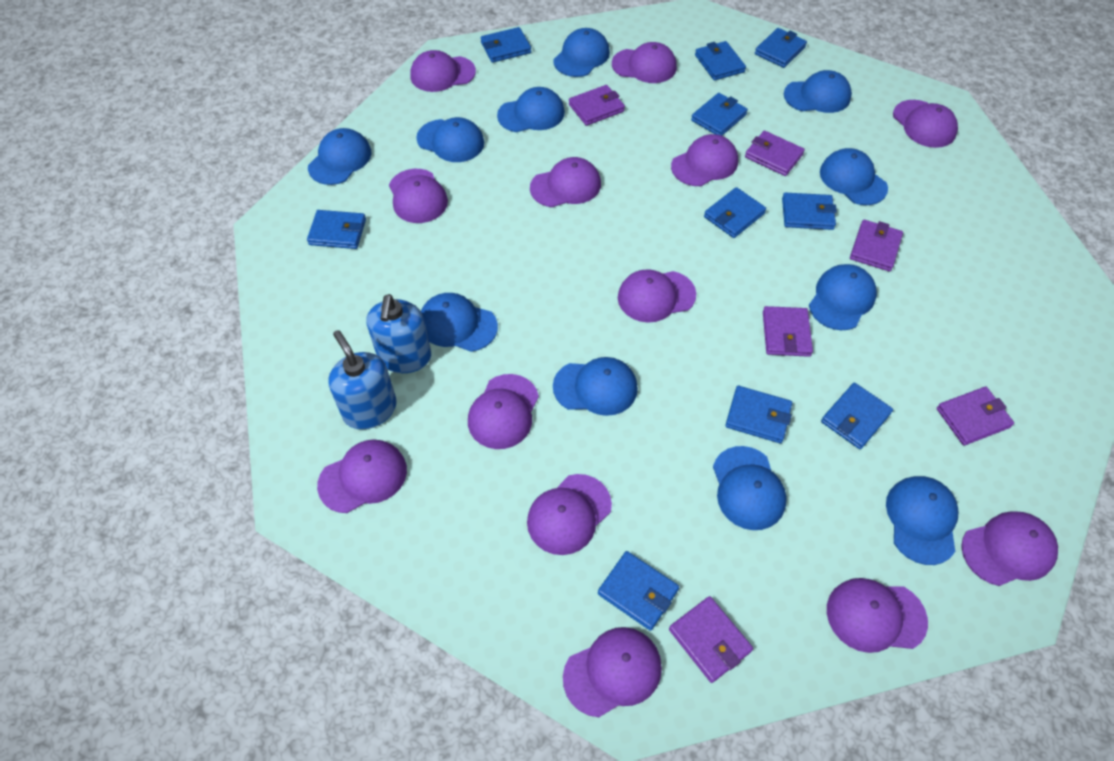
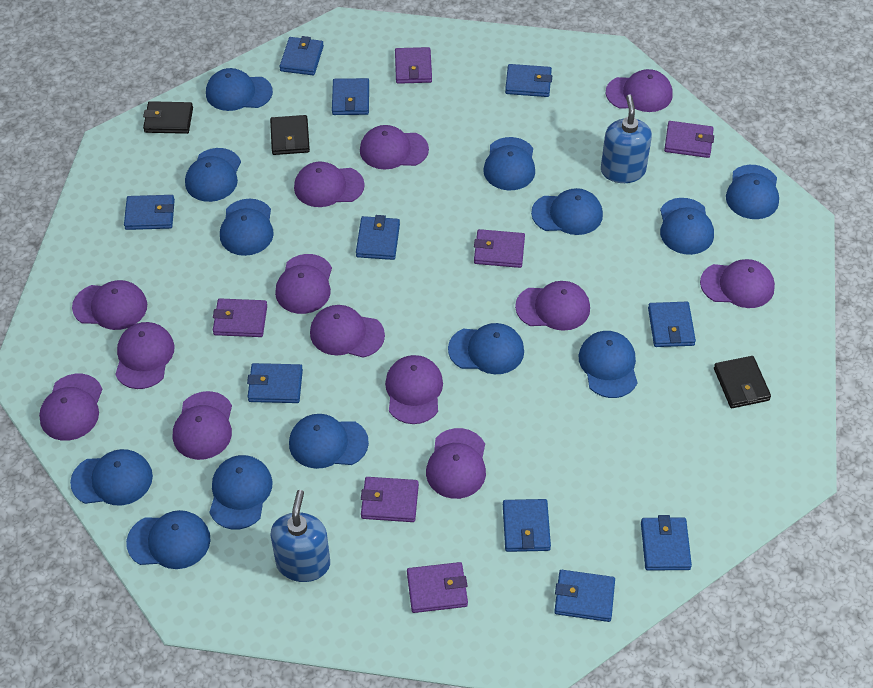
black wallet: none = 0 -> [143,101,193,134] [270,115,310,155] [714,356,771,408] = 3
blue cap: [308,128,372,185] [416,117,484,162] [421,293,498,352] [497,87,565,132] [553,28,610,77] [553,357,638,416] [713,446,787,530] [784,70,852,113] [809,264,877,330] [820,148,888,205] [886,476,958,565] = 11 -> [70,449,153,506] [126,510,211,569] [185,148,241,202] [206,68,273,111] [210,455,273,530] [220,199,274,256] [289,414,369,469] [448,323,524,374] [483,137,535,190] [531,188,603,235] [579,331,638,398] [660,198,714,255] [726,165,779,219] = 13

